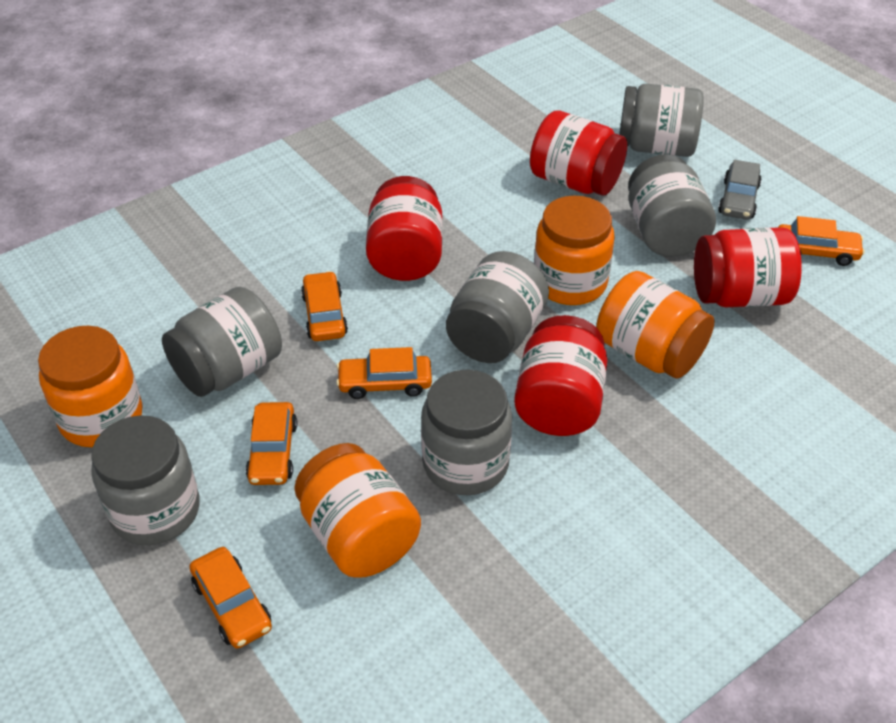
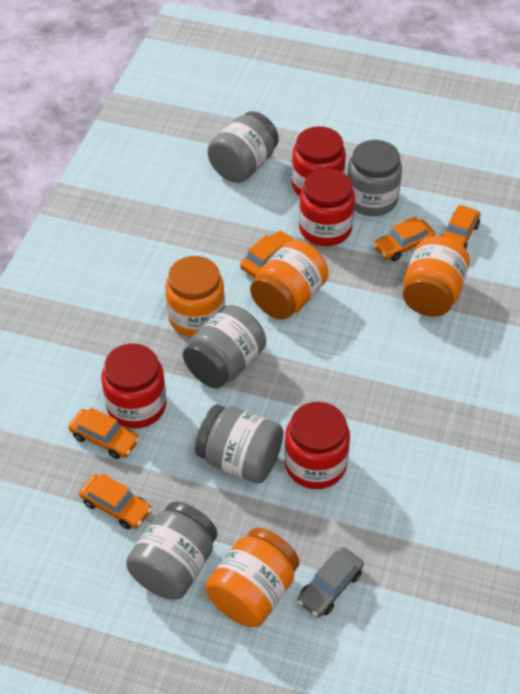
grey jar: [91,415,200,545] [162,287,282,397] [421,370,512,495] [446,251,549,363] [619,84,704,157] [628,154,716,257] = 6 -> [126,502,217,600] [183,305,266,388] [195,404,283,484] [207,111,279,183] [347,140,402,216] = 5

